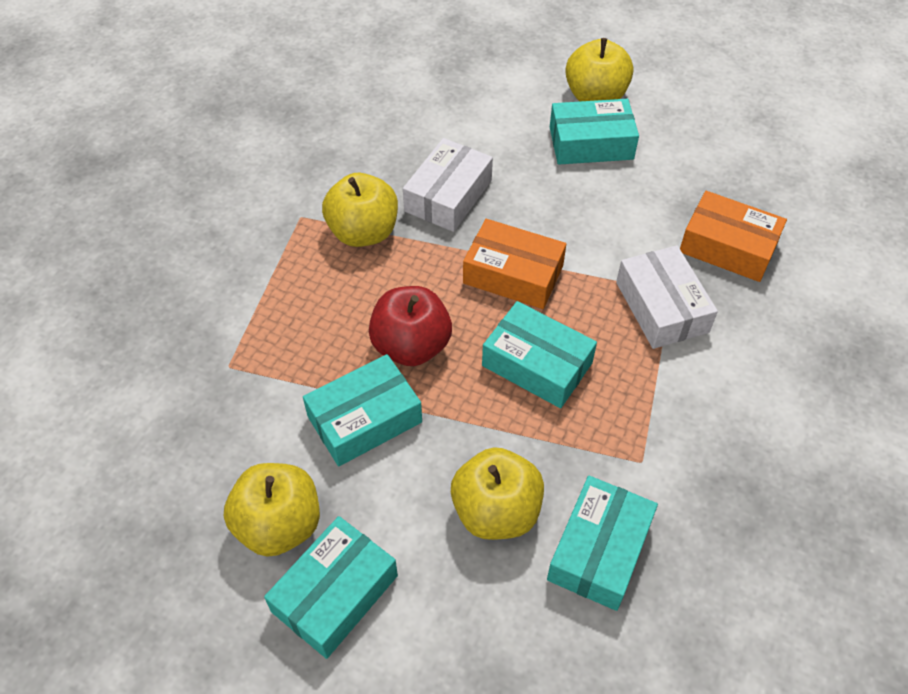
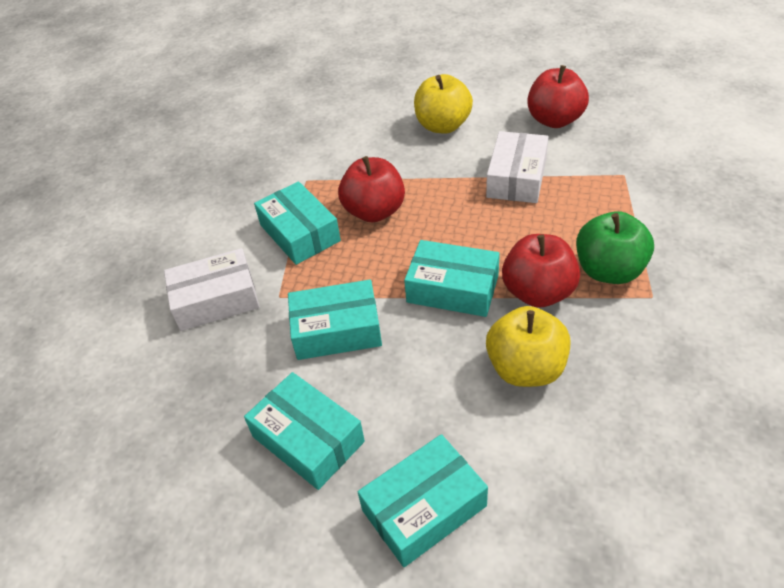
green apple: none = 0 -> [576,211,654,284] = 1
orange box: [463,219,566,309] [680,191,787,282] = 2 -> none = 0
red apple: [369,286,452,366] = 1 -> [338,156,405,222] [502,234,580,308] [527,65,589,128] = 3
yellow apple: [224,463,320,557] [322,173,398,247] [451,447,544,540] [565,38,633,101] = 4 -> [414,74,473,134] [486,306,570,387] = 2

